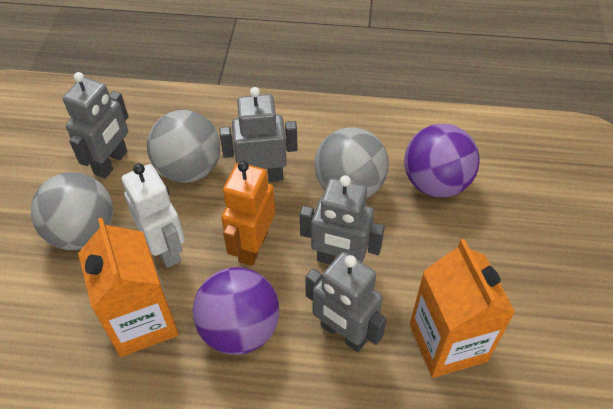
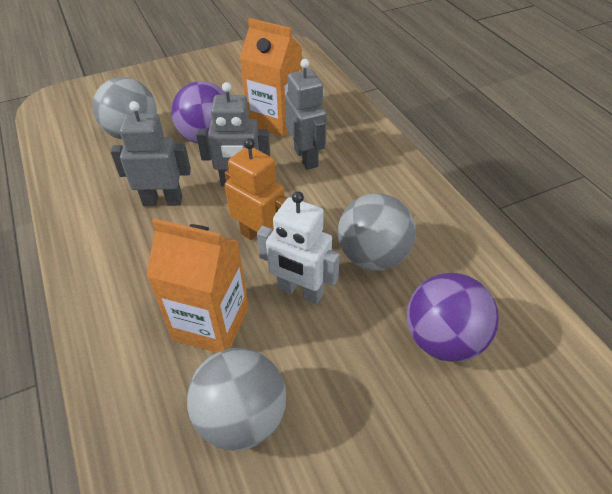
grey robot: [63,72,129,179] [219,87,298,182] [300,175,385,264] [305,252,387,352] = 4 -> [110,101,191,206] [196,82,270,186] [285,59,327,170] = 3

